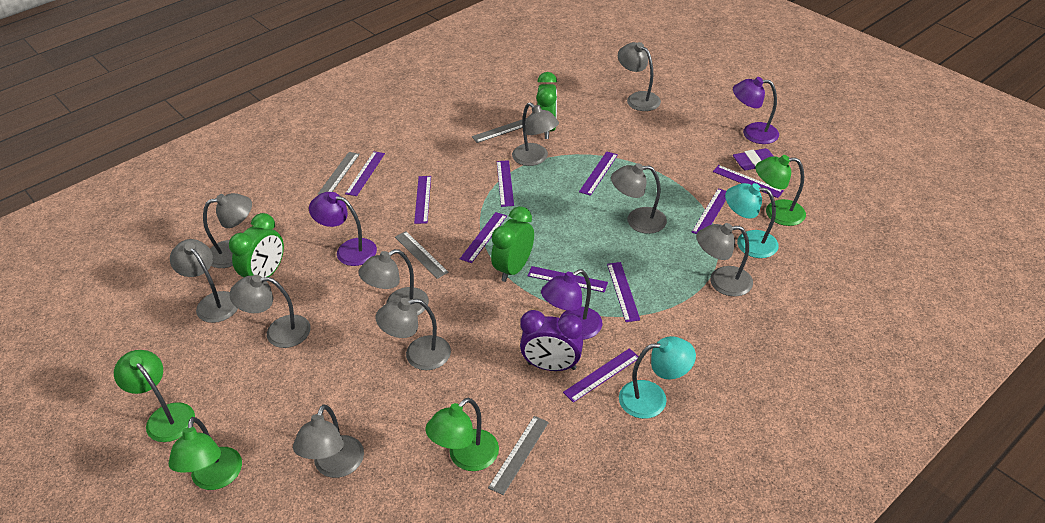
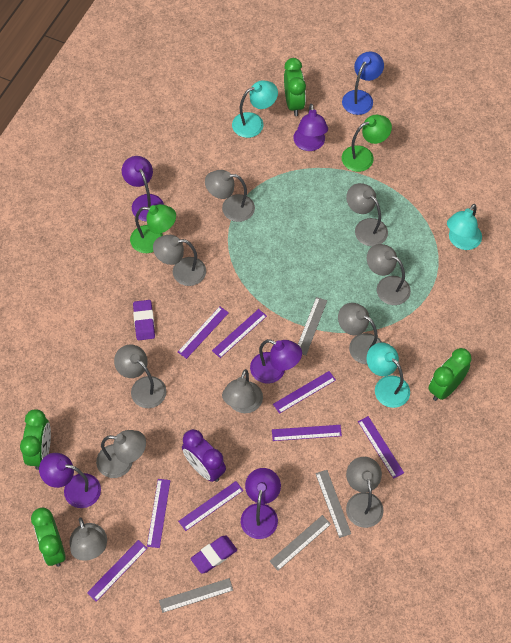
blue lamp: none = 0 -> [342,52,384,115] = 1
green clock: [229,213,284,278] [491,206,534,282] [536,72,557,139] = 3 -> [20,409,51,470] [31,508,66,567] [284,58,306,116] [428,348,472,401] = 4
green lamp: [114,350,195,442] [169,417,242,490] [425,398,499,471] [756,155,806,226] = 4 -> [130,204,176,253] [342,115,392,172] = 2
purple eraser: [733,148,773,170] = 1 -> [133,300,155,340] [190,535,237,574] = 2
purple lamp: [309,192,377,266] [541,269,602,340] [733,77,779,144] = 3 -> [39,453,101,508] [122,156,164,222] [241,468,281,539] [250,339,302,384] [294,104,328,151] = 5
purple ruler: [345,151,385,196] [414,176,431,224] [460,212,507,263] [497,160,514,207] [527,266,608,293] [563,348,639,403] [579,151,618,196] [607,262,640,322] [691,188,726,234] [713,165,784,198] = 10 -> [87,540,148,602] [147,479,170,548] [178,306,229,359] [178,481,244,531] [212,309,267,358] [272,425,342,441] [273,371,336,414] [358,416,404,479] = 8
turquoise lamp: [619,336,696,419] [725,183,779,258] = 2 -> [232,80,278,138] [367,342,410,408] [447,204,482,250] = 3

